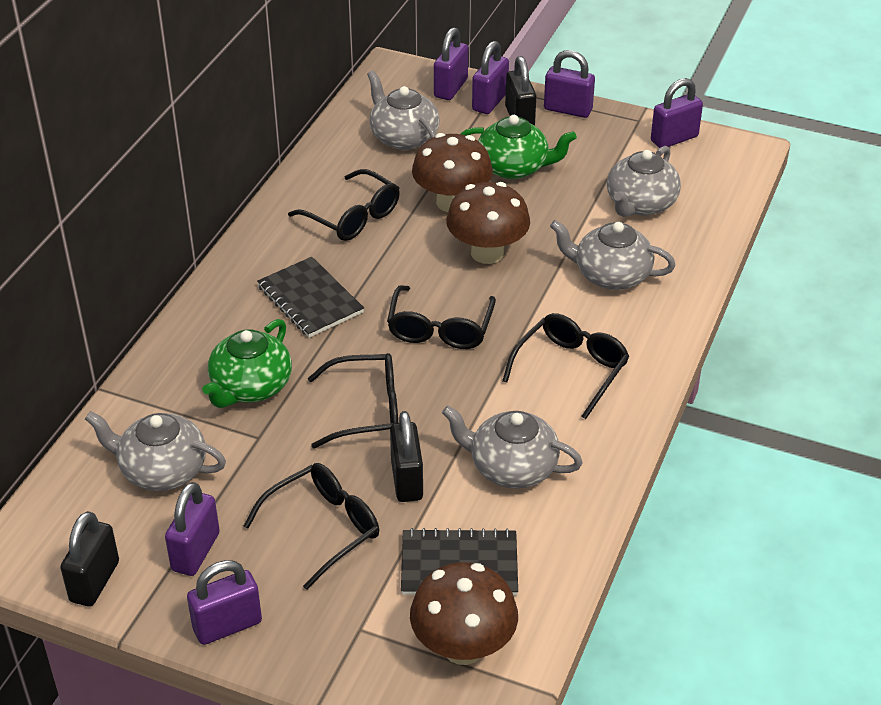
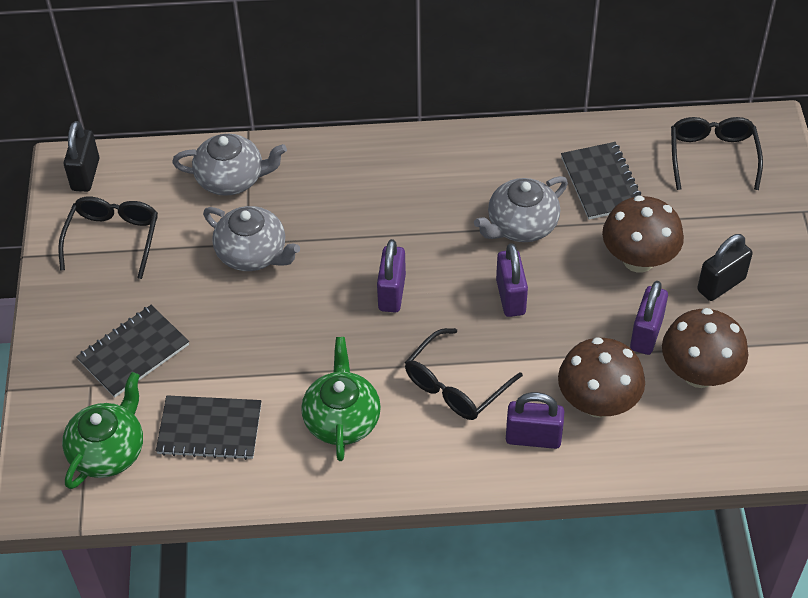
black glasses: [244,463,379,590] [288,169,400,241] [308,353,398,449] [387,285,496,349] [502,313,629,419] = 5 -> [58,197,158,279] [405,328,523,420] [671,117,763,190] = 3
black notebook: [257,257,364,338] [401,528,518,596] = 2 -> [76,305,189,398] [156,395,261,460] [561,142,641,219] = 3
black padlock: [60,511,119,607] [390,411,423,502] [505,56,536,126] = 3 -> [64,121,99,192] [697,234,753,301] = 2
grey teapot: [85,411,226,491] [367,70,440,150] [442,405,583,488] [550,220,675,290] [607,146,681,217] = 5 -> [172,134,287,196] [203,206,300,271] [474,176,568,242] = 3
purple padlock: [165,482,220,576] [187,560,262,645] [434,27,468,100] [472,41,509,114] [544,50,595,118] [651,78,703,148] = 6 -> [377,239,406,313] [496,243,528,317] [506,392,564,449] [630,281,668,355] = 4

